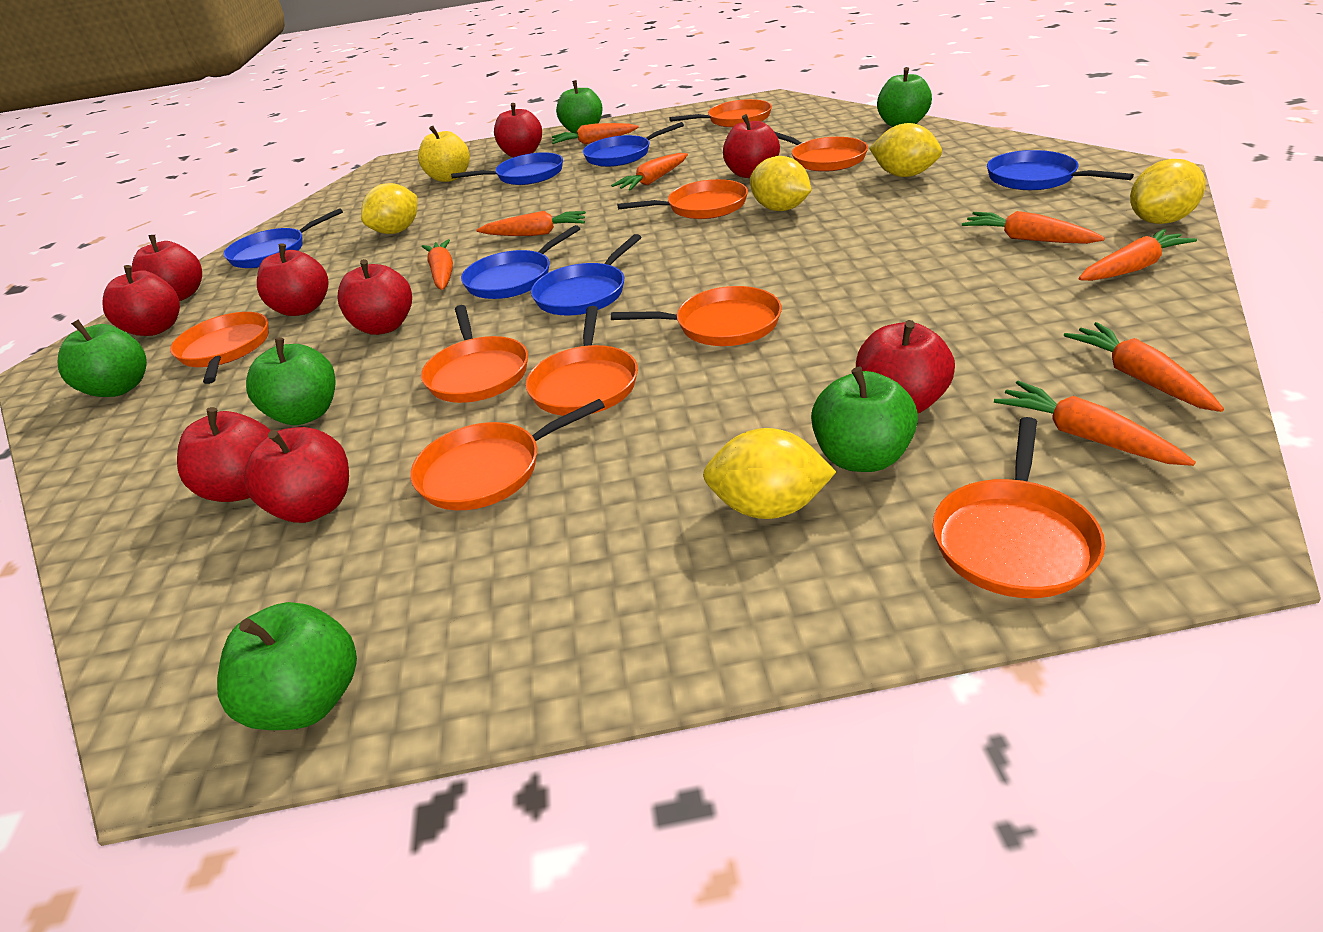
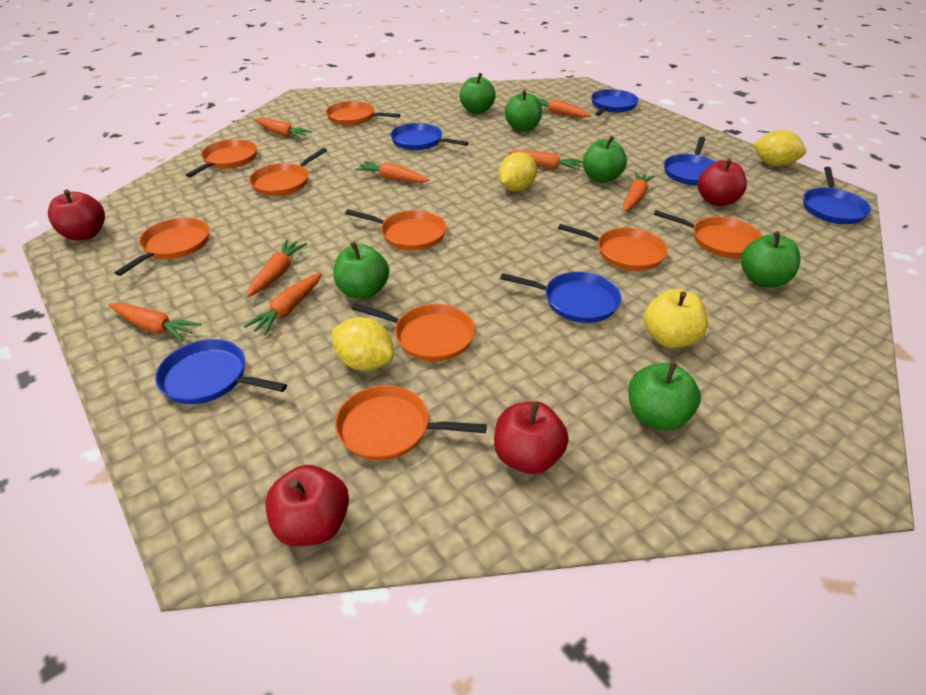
red apple: [102,265,180,336] [132,235,202,301] [177,407,271,502] [244,427,349,523] [257,243,329,316] [338,259,412,335] [494,103,542,157] [723,114,780,178] [856,320,955,413] = 9 -> [48,190,105,241] [265,465,349,546] [494,401,569,474] [698,158,747,206] = 4
yellow lemon: [361,183,417,234] [703,428,836,519] [750,156,811,211] [869,123,942,177] [1130,159,1206,224] = 5 -> [332,317,394,371] [498,152,537,191] [752,130,806,166] = 3

